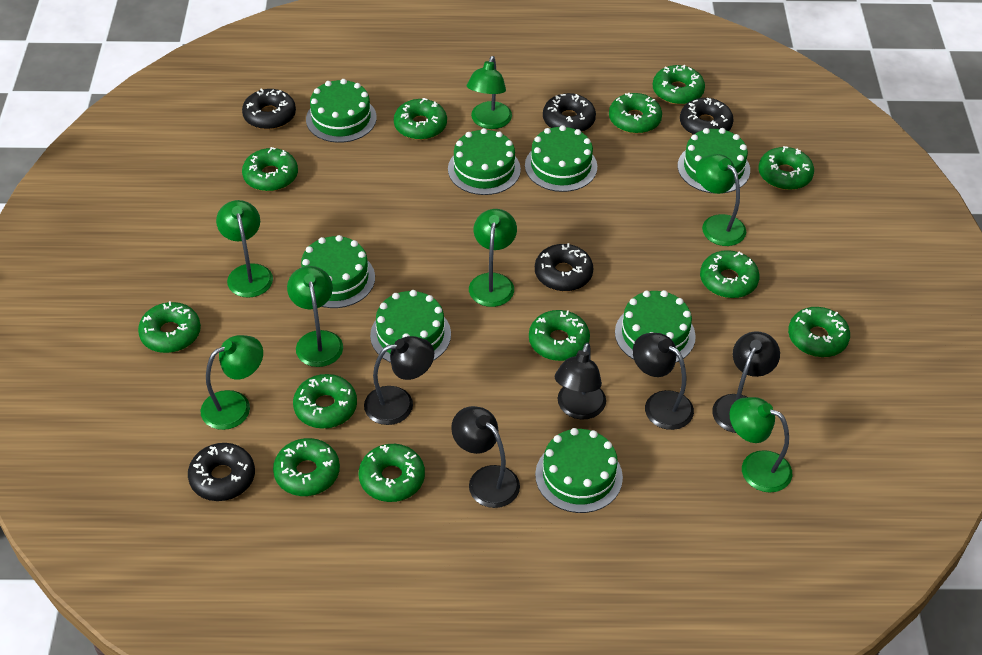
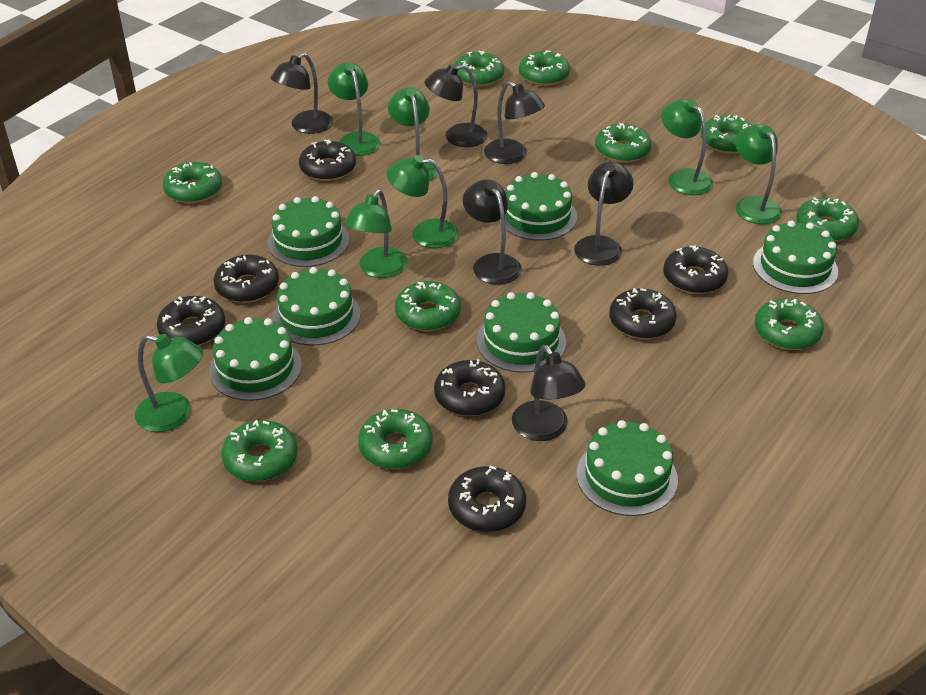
black donut: [188,443,255,501] [242,88,296,130] [535,243,593,291] [543,93,596,132] [680,97,734,135] = 5 -> [157,296,225,346] [214,255,279,303] [299,139,356,181] [434,359,505,416] [448,466,526,532] [609,288,677,339] [663,245,728,294] = 7
black lamp: [364,336,434,425] [451,406,520,508] [555,342,606,420] [633,333,694,430] [712,331,780,433] = 5 -> [271,53,333,134] [425,64,488,147] [463,179,522,285] [484,81,545,164] [512,345,586,441] [574,161,634,266] = 6
green cake: [301,235,375,308] [306,79,377,143] [370,290,451,363] [448,128,521,195] [525,125,597,192] [535,428,623,513] [615,290,696,363] [678,128,750,194] = 8 -> [209,317,302,401] [268,196,349,267] [273,267,361,345] [477,292,566,373] [499,172,577,241] [577,420,678,516] [753,221,838,294] = 7
green donut: [138,301,201,353] [242,147,298,191] [273,438,340,496] [293,374,357,429] [359,444,425,502] [394,98,447,140] [529,310,590,361] [609,93,662,134] [653,65,705,105] [700,250,760,298] [758,146,814,190] [788,307,850,357] = 12 -> [163,162,222,203] [221,420,298,482] [358,409,433,469] [395,281,461,331] [454,51,504,86] [519,50,570,86] [595,123,652,163] [701,115,752,154] [755,298,824,350] [796,197,859,241] = 10

